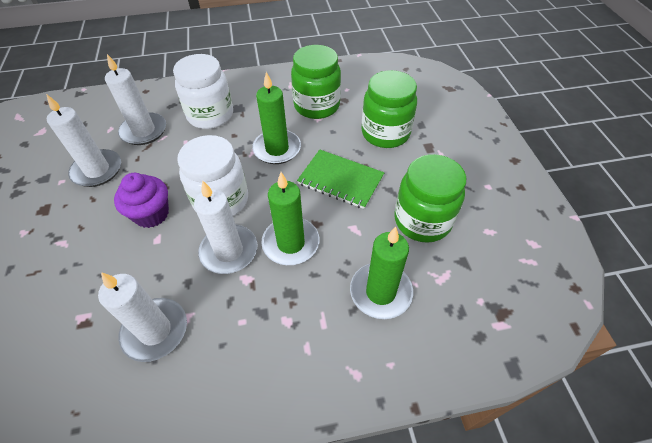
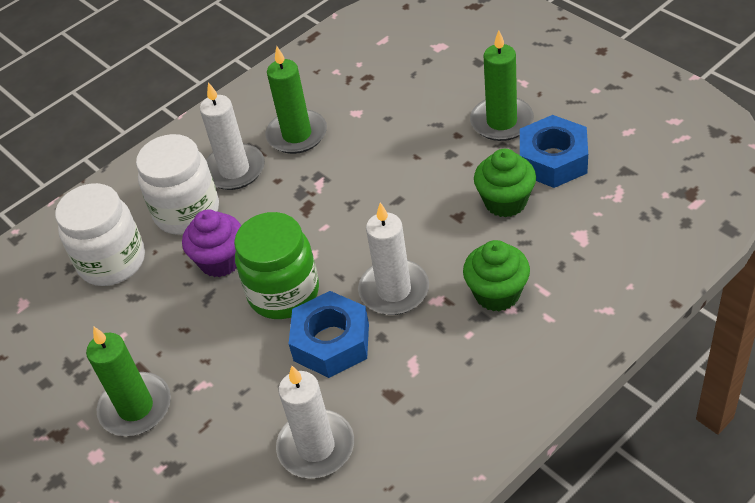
blue nut: none = 0 -> [289,291,369,378] [520,115,588,188] = 2
green cupcake: none = 0 -> [463,240,530,311] [474,149,536,218] = 2
green jar: [291,45,341,119] [362,70,417,148] [395,154,466,243] = 3 -> [234,212,319,319] = 1
green notebook: [297,149,384,209] = 1 -> none = 0
white candle: [46,94,121,187] [98,272,187,362] [105,54,166,145] [194,180,258,274] = 4 -> [200,82,265,190] [276,366,354,478] [358,203,429,315] = 3

